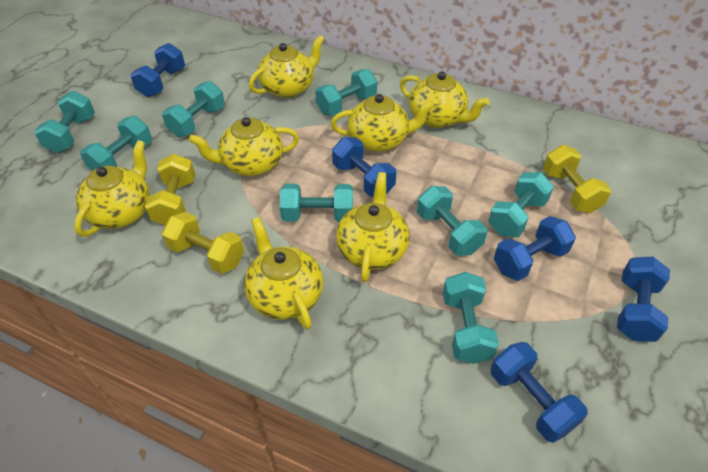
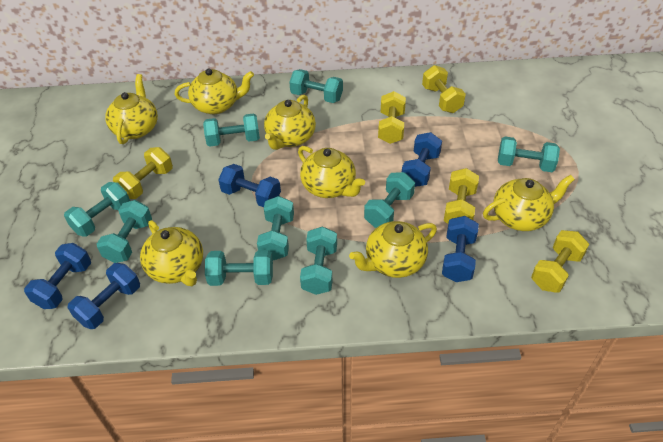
turquoise dumbbell: [34,91,95,153] [80,116,152,171] [162,81,225,137] [280,184,353,222] [315,69,377,116] [417,186,487,256] [443,272,499,364] [488,172,554,237] = 8 -> [64,182,130,237] [97,200,152,263] [203,113,260,147] [205,250,273,286] [257,196,294,260] [289,69,343,103] [300,226,337,295] [364,172,415,228] [498,137,560,172] = 9
yellow dumbbell: [145,154,196,225] [162,212,244,274] [543,145,611,213] = 3 -> [113,147,173,199] [378,91,406,144] [422,65,466,113] [444,168,479,224] [531,230,589,293] = 5

